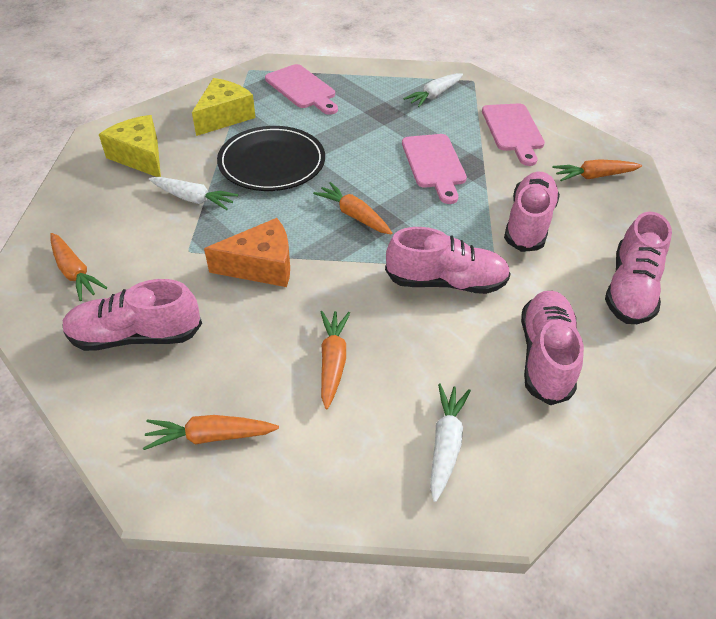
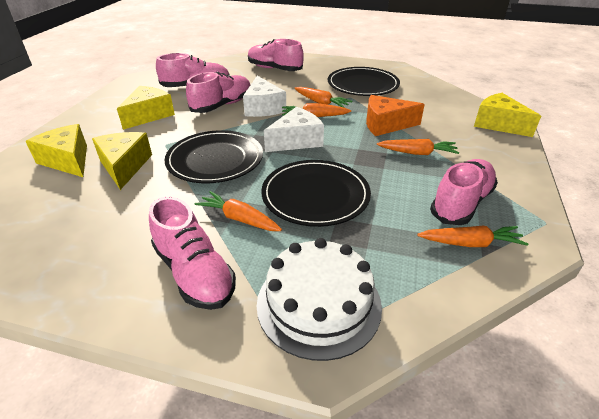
black plate: [217,126,325,191] = 1 -> [164,130,263,183] [261,160,371,227] [328,67,400,96] = 3
pink cutting board: [265,64,338,115] [402,134,467,204] [482,103,545,166] = 3 -> none = 0
white cake: none = 0 -> [257,238,382,361] = 1
white carrot: [149,177,238,210] [403,73,463,107] [430,384,471,502] = 3 -> none = 0
white cheese: none = 0 -> [243,76,286,117] [264,107,324,152] = 2
yellow cheese: [99,115,161,177] [192,78,256,136] = 2 -> [25,124,87,177] [92,132,152,190] [117,86,175,130] [474,93,541,137] = 4

